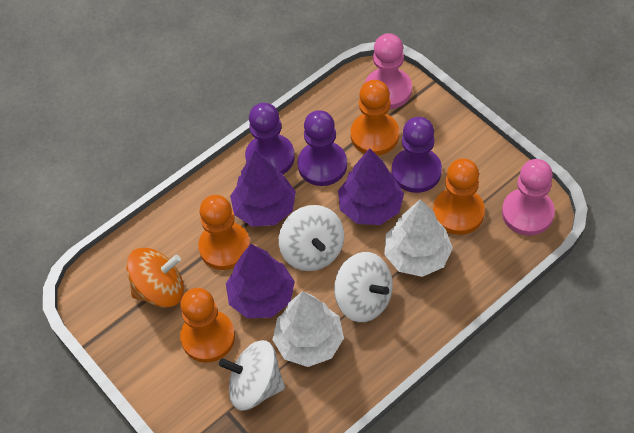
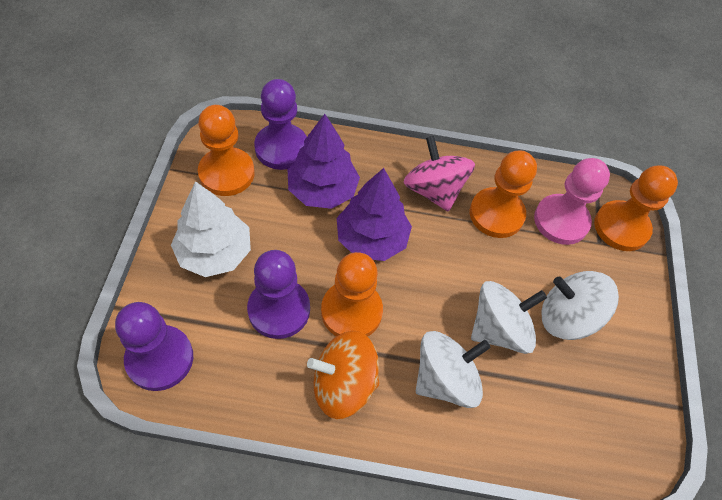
pink pawn: [365,33,412,109] [502,159,555,236] = 2 -> [534,158,610,245] = 1
pink spinning top: none = 0 -> [403,136,475,212] = 1
purple tree: [226,244,295,318] [230,150,296,227] [338,148,404,225] = 3 -> [288,114,360,209] [337,168,412,261] = 2
white tree: [272,291,344,367] [384,199,453,277] = 2 -> [171,181,251,277] = 1

